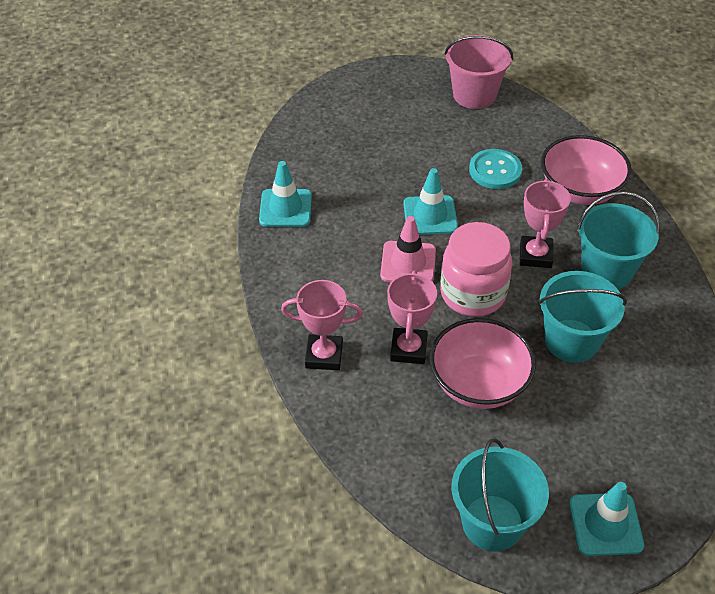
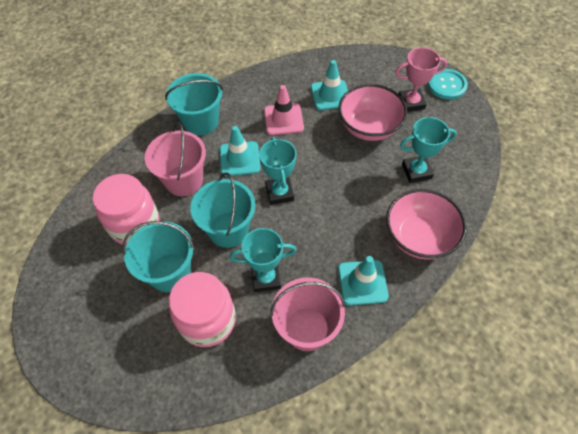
pink bucket: [445,35,513,109] = 1 -> [145,122,206,196] [270,277,346,351] = 2
pink jar: [440,222,512,317] = 1 -> [93,174,159,245] [169,272,236,347] = 2
pink trophy: [281,280,363,370] [387,270,437,364] [520,179,571,268] = 3 -> [395,47,447,112] = 1
turquoise trophy: none = 0 -> [230,228,297,292] [259,137,297,205] [400,117,457,183] = 3

